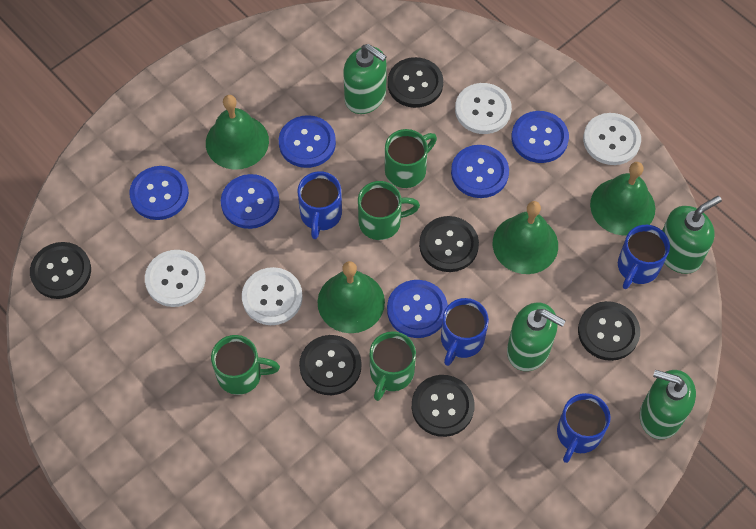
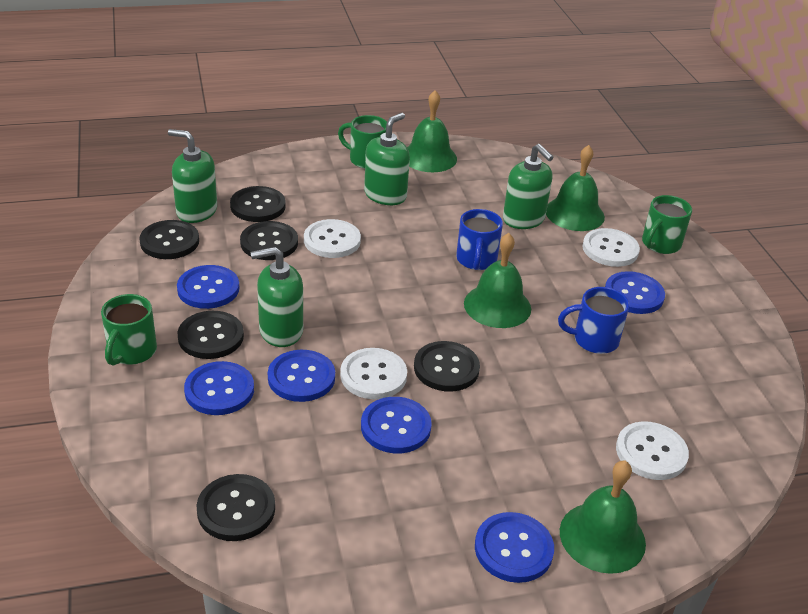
blue mug: [298,171,342,239] [441,298,489,366] [557,393,611,463] [618,225,670,289] = 4 -> [456,209,503,270] [558,287,629,354] = 2
green mug: [211,335,280,395] [358,181,420,240] [370,331,416,401] [385,129,437,188] = 4 -> [101,294,157,366] [338,115,387,169] [642,195,692,254] = 3

